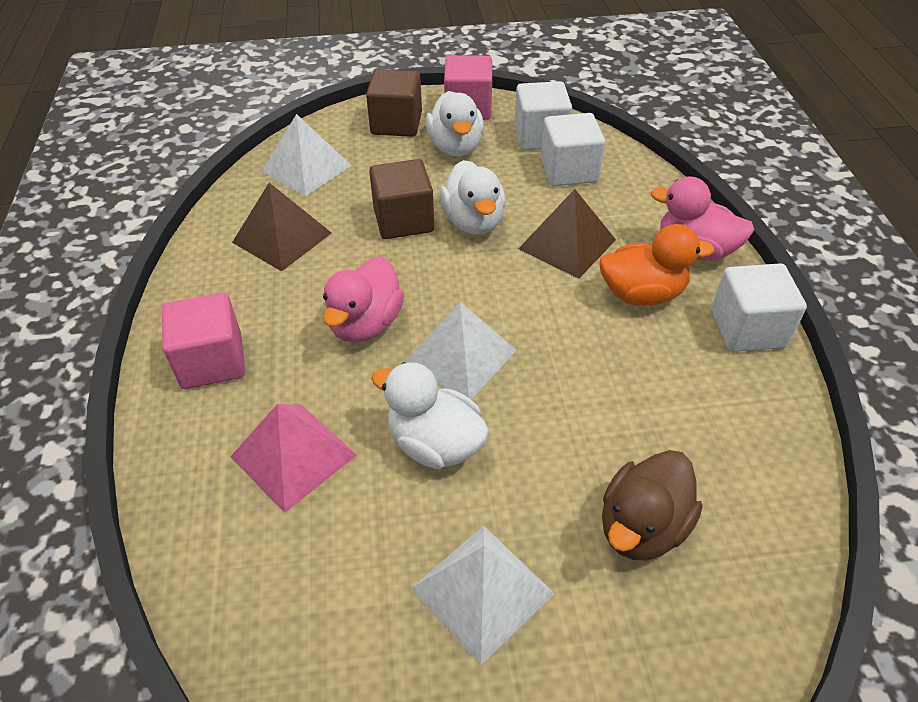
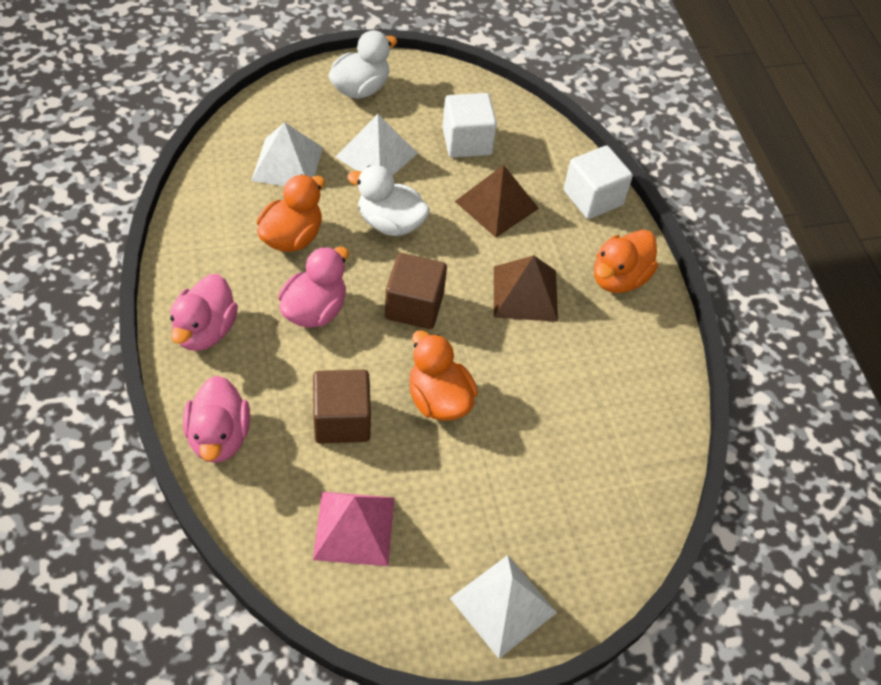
brown duck: [602,450,702,561] = 1 -> none = 0
orange duck: [600,224,714,306] = 1 -> [257,174,325,252] [409,330,478,421] [594,230,658,293] = 3
pink cube: [162,293,245,389] [444,55,492,120] = 2 -> none = 0
pink duck: [323,256,404,343] [651,177,754,261] = 2 -> [170,274,238,351] [183,375,250,463] [278,246,349,328] = 3
white cube: [514,81,572,150] [541,113,605,186] [711,263,807,352] = 3 -> [442,93,497,158] [564,145,633,219] = 2
white duck: [371,362,489,469] [425,91,484,156] [440,160,506,234] = 3 -> [328,30,397,99] [347,165,430,236] = 2

